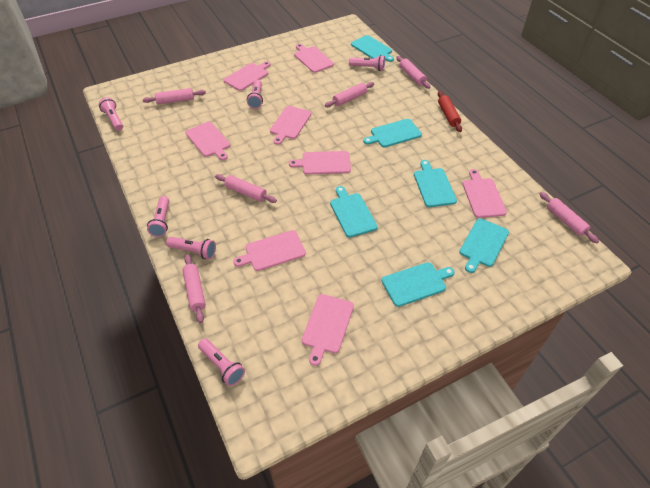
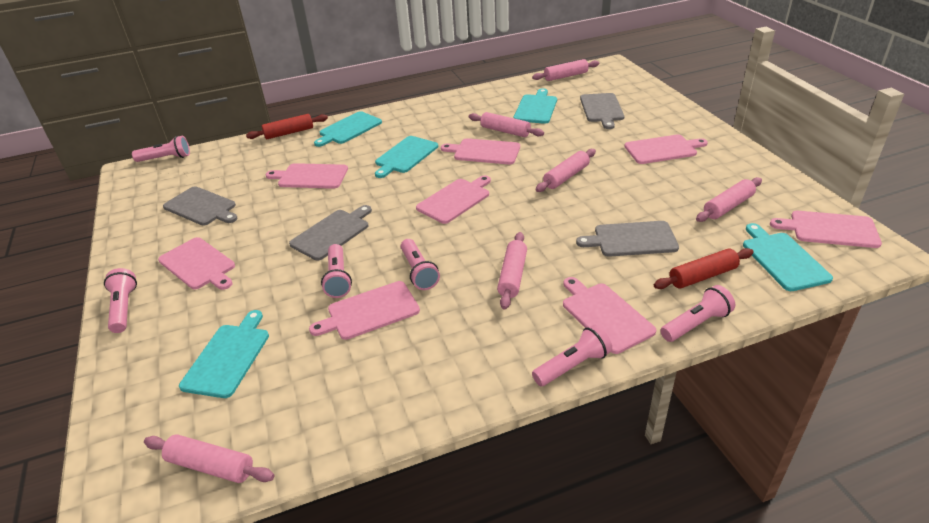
grey cutting board: none = 0 -> [163,186,238,226] [289,205,372,261] [576,221,679,257] [580,93,624,129] = 4
red rolling pin: [438,91,462,132] = 1 -> [246,114,328,139] [654,248,753,289] = 2
turquoise cutting board: [330,186,378,237] [351,35,394,62] [363,119,422,147] [382,262,455,307] [414,160,457,207] [459,218,509,273] = 6 -> [179,310,269,398] [314,111,382,147] [375,136,438,178] [514,88,557,124] [743,223,833,291] = 5

